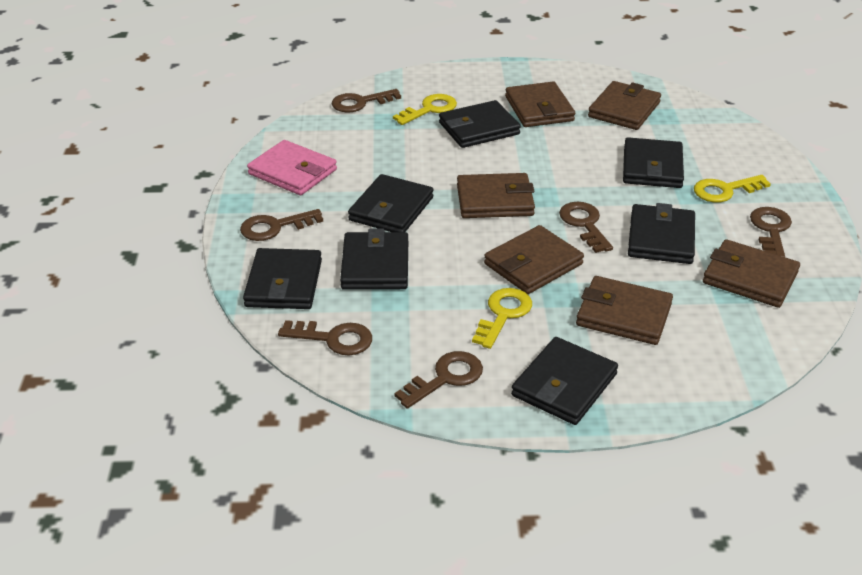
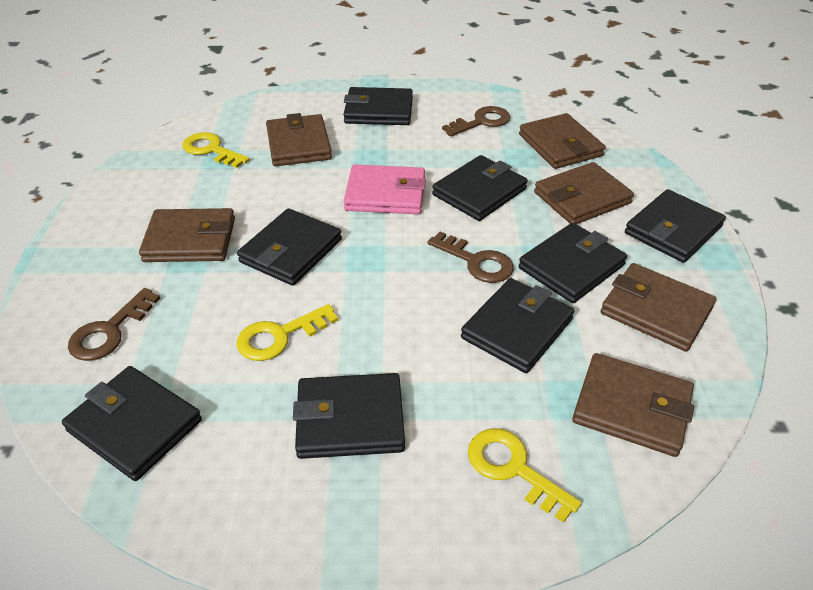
black wallet: [243,248,322,309] [340,228,408,290] [348,174,433,232] [439,100,521,148] [511,337,618,425] [623,137,684,188] [628,203,695,264] = 7 -> [62,366,202,481] [237,208,342,286] [293,373,405,459] [343,87,413,125] [432,155,528,221] [461,278,574,373] [519,223,627,303] [625,189,726,263] = 8
brown key: [240,209,323,241] [278,320,372,355] [332,89,401,113] [394,351,483,408] [559,202,613,253] [750,207,792,257] = 6 -> [68,288,161,361] [428,231,514,283] [442,106,510,137] = 3

